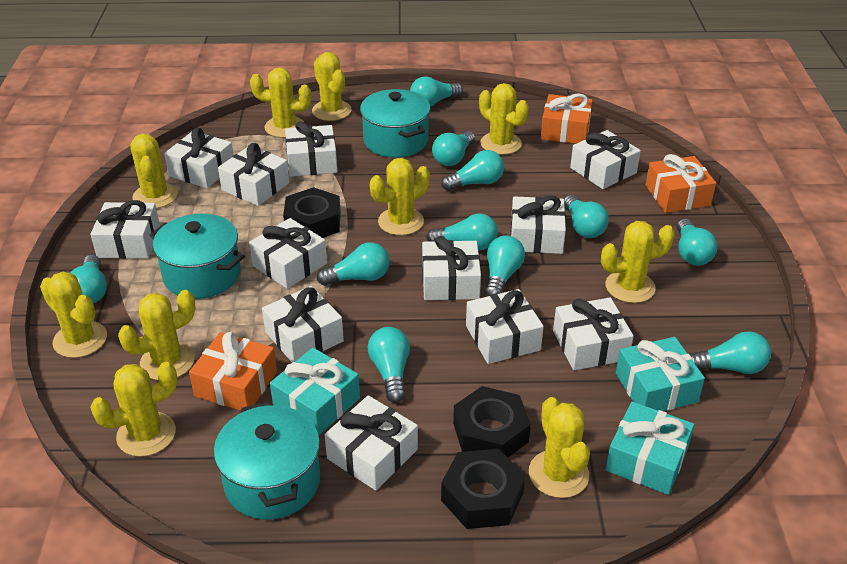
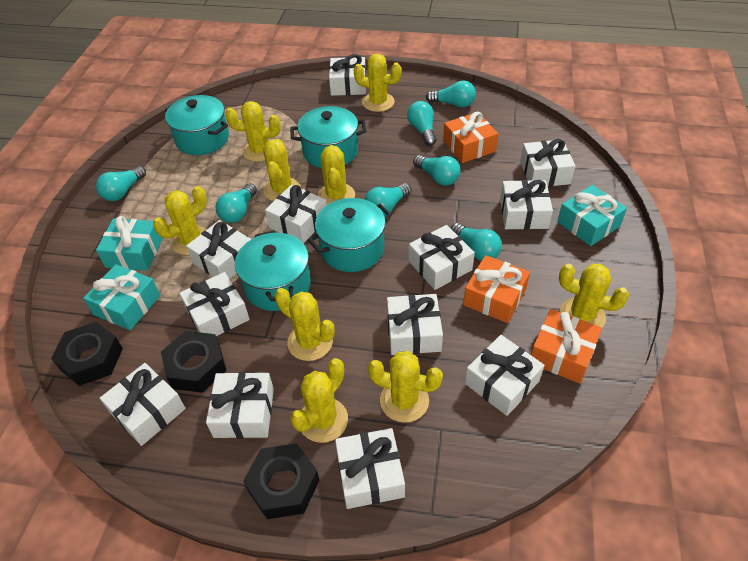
turquoise light bulb: [70,255,107,304] [317,242,390,286] [368,327,410,403] [410,76,463,107] [426,213,498,251] [432,131,475,166] [441,150,504,191] [485,235,525,297] [564,195,609,238] [677,219,717,266] [689,331,771,374] = 11 -> [96,166,146,201] [216,183,257,223] [364,183,411,216] [407,101,436,146] [413,155,460,186] [426,81,476,107] [451,223,502,261] = 7
turquoise pot: [149,214,245,299] [214,401,320,520] [360,89,430,157] = 3 -> [165,95,229,155] [235,230,311,311] [290,106,366,168] [308,198,392,272] = 4
yellow cactus: [40,272,107,358] [90,362,178,457] [118,290,196,380] [131,133,178,209] [250,68,311,138] [312,52,351,121] [370,158,430,235] [479,83,529,155] [529,397,590,498] [601,221,675,303] = 10 -> [153,186,207,255] [225,101,281,162] [263,139,301,201] [275,288,335,361] [290,358,348,443] [318,145,355,205] [354,53,401,112] [368,351,443,423] [559,264,629,328] = 9

